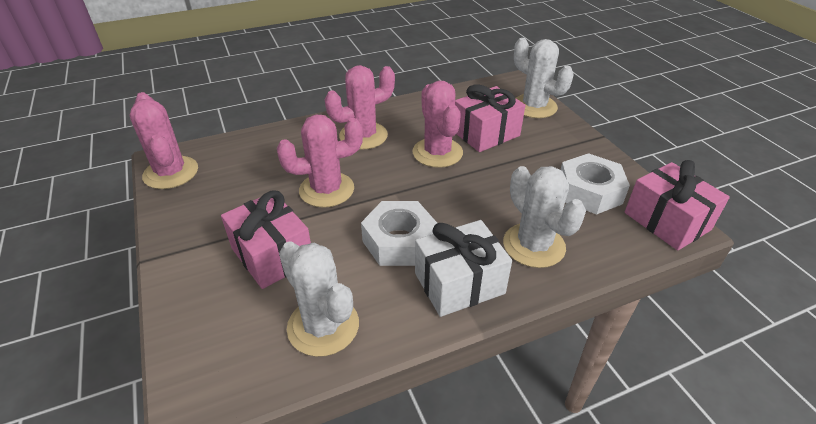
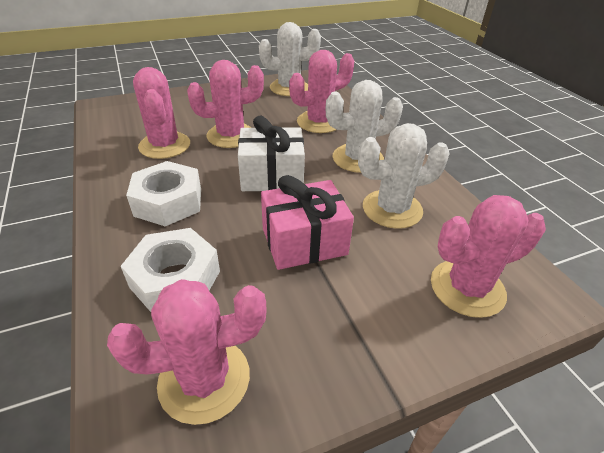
pink cactus: [130,92,198,189] [277,114,363,208] [325,65,395,150] [412,81,463,168] = 4 -> [107,279,267,425] [133,67,190,159] [187,60,264,148] [289,50,354,133] [431,195,546,318] = 5
pink gift: [221,190,311,289] [455,84,525,152] [625,160,730,250] = 3 -> [261,175,354,270] = 1

